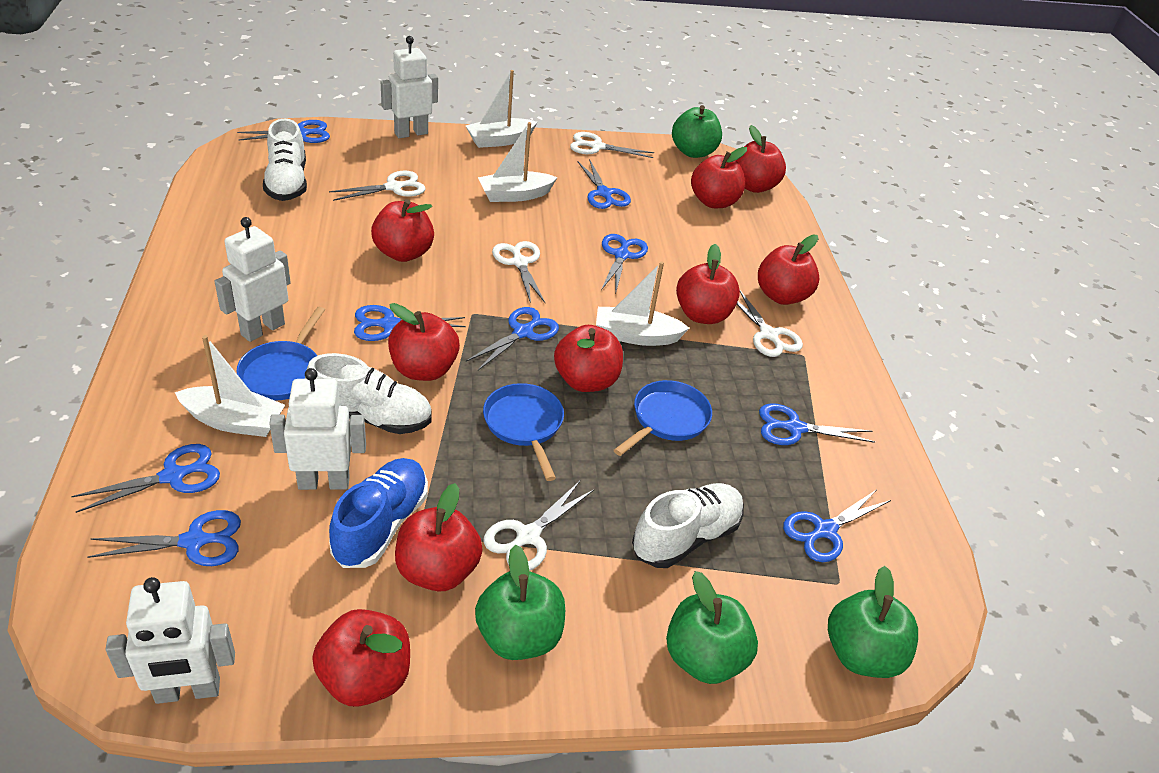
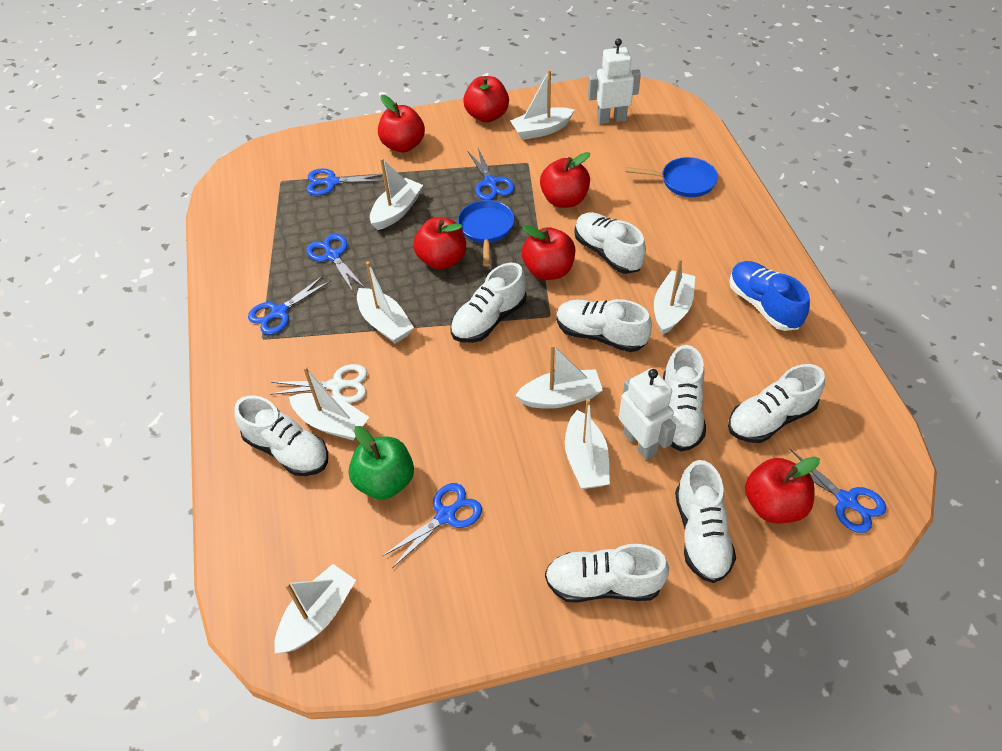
blue pan: [236,307,325,401] [483,383,564,481] [614,380,712,456] = 3 -> [458,200,514,267] [625,157,718,197] = 2
blue scissors: [71,444,220,513] [87,510,241,566] [237,120,330,143] [354,305,466,341] [466,307,559,370] [577,159,631,209] [601,234,648,295] [759,403,875,445] [783,490,891,562] = 9 -> [248,275,331,335] [306,168,384,195] [307,233,365,292] [383,483,482,568] [467,148,514,200] [790,449,886,533] = 6
green apple: [475,545,565,660] [666,571,758,684] [672,105,722,158] [828,566,918,678] = 4 -> [349,426,414,500] = 1
red apple: [312,609,410,707] [371,199,434,262] [388,303,460,381] [395,483,483,592] [554,325,623,392] [676,244,740,324] [691,147,747,208] [736,125,786,193] [758,235,820,305] = 9 -> [378,95,425,152] [413,218,466,270] [463,76,509,123] [522,225,575,280] [540,152,590,208] [745,456,820,523] = 6
white boat: [175,335,285,437] [465,70,537,148] [478,122,558,202] [596,261,689,346] = 4 -> [274,564,356,653] [289,366,369,440] [357,261,414,344] [370,158,423,230] [510,70,574,140] [515,344,603,409] [565,398,610,489] [654,258,695,335] = 8
white robot: [105,577,235,704] [215,217,291,342] [269,368,366,490] [381,36,438,138] = 4 -> [588,38,641,124] [619,368,676,460] = 2
white scissors: [329,171,426,201] [484,481,595,571] [492,241,545,303] [570,132,654,158] [737,290,803,357] = 5 -> [270,364,367,403] = 1
white shoe: [263,118,307,201] [305,353,432,434] [632,483,744,568] = 3 -> [234,396,328,476] [451,263,526,343] [545,544,669,603] [556,299,652,352] [575,212,646,274] [663,345,706,451] [675,460,736,583] [728,364,825,443] = 8

